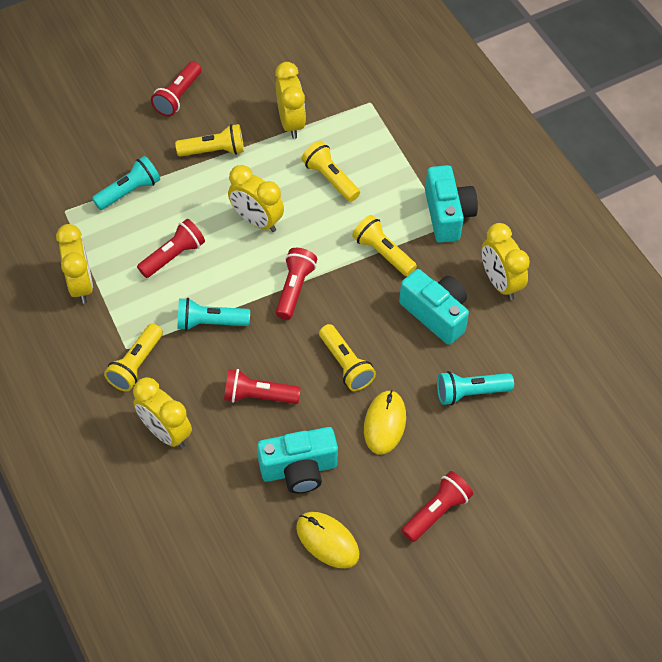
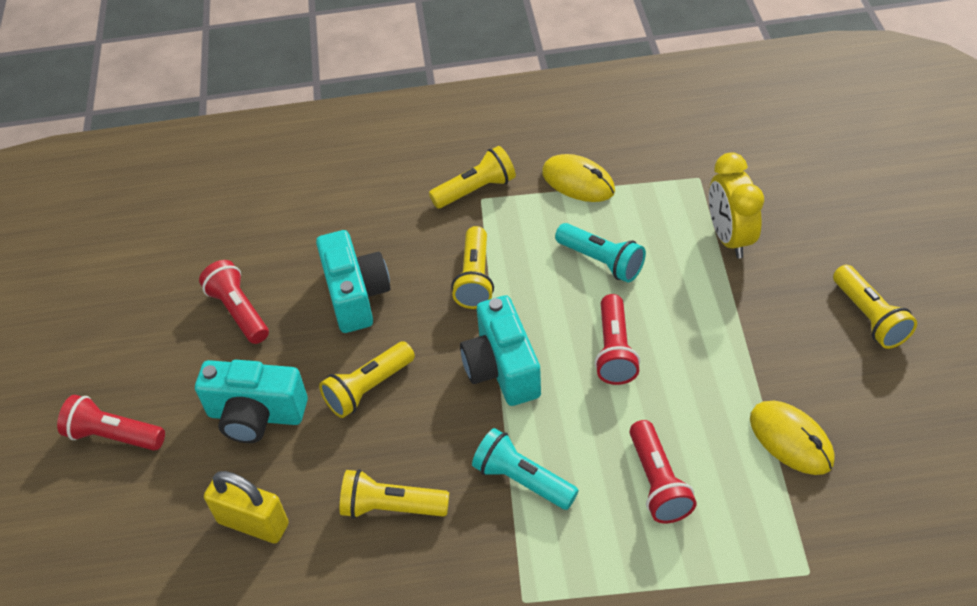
red flashlight: [137,219,205,278] [151,61,201,117] [224,369,301,404] [276,248,317,320] [401,471,473,542] = 5 -> [57,395,165,451] [199,260,269,344] [595,294,640,385] [630,420,697,524] = 4
turquoise flashlight: [92,156,160,210] [177,298,250,331] [437,371,514,405] = 3 -> [472,428,579,510] [555,223,646,283] = 2
yellow clock: [56,224,93,304] [133,377,192,448] [228,165,284,232] [275,62,306,139] [482,223,530,300] = 5 -> [709,153,764,259] = 1
yellow padlock: none = 0 -> [204,471,289,543] = 1

